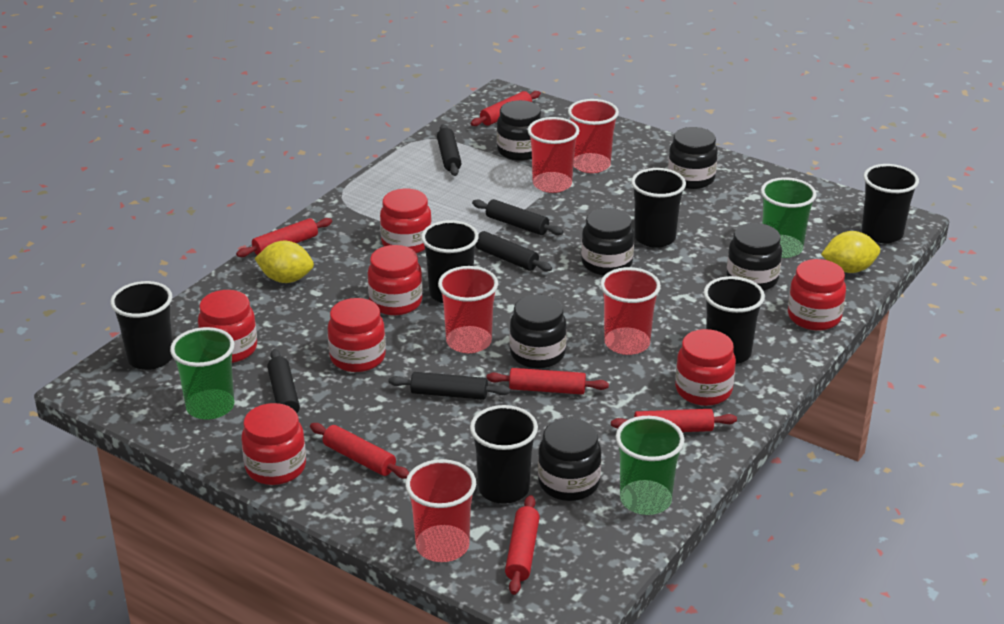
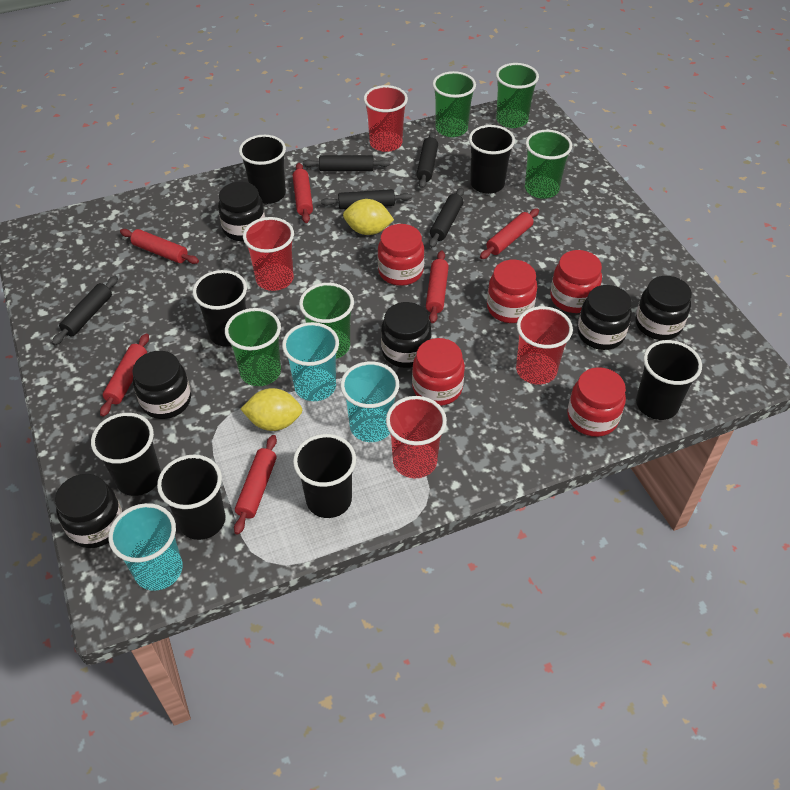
black cup: [110,281,173,370] [421,220,479,303] [470,405,538,504] [631,168,686,248] [704,276,765,364] [862,164,919,243] = 6 -> [91,413,161,496] [157,455,225,540] [193,270,247,347] [239,135,286,204] [293,434,356,518] [469,125,515,194] [636,340,702,420] = 7
green cup: [170,327,235,420] [616,416,684,515] [761,177,817,258] = 3 -> [225,308,281,386] [299,283,354,359] [433,71,476,137] [496,63,539,128] [525,130,572,199] = 5
red cup: [405,459,476,562] [438,266,498,353] [528,117,579,193] [568,99,619,173] [600,267,661,355] = 5 -> [243,217,294,291] [364,85,408,152] [386,396,447,478] [516,306,573,385] = 4
red jar: [198,290,257,363] [242,403,306,485] [328,298,386,372] [368,245,423,315] [380,189,432,253] [675,329,736,406] [788,259,846,330] = 7 -> [378,224,424,286] [412,338,465,406] [487,260,537,323] [550,250,602,313] [567,367,626,437] = 5
turquoise cup: none = 0 -> [108,503,183,591] [282,322,339,401] [341,361,399,442] = 3

